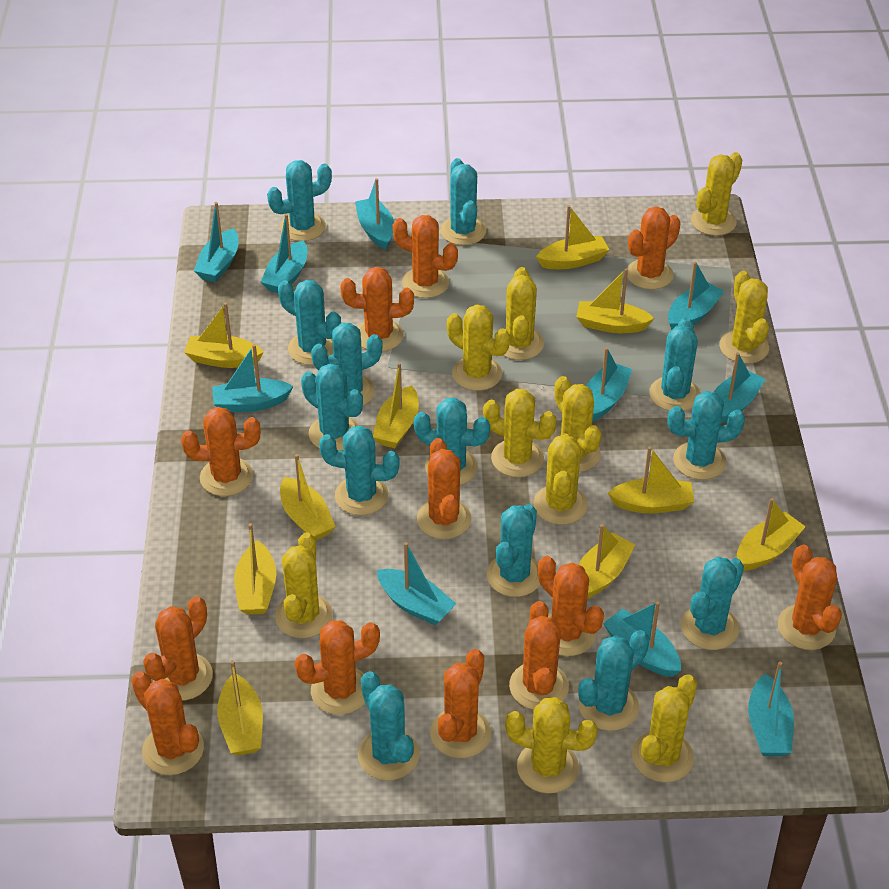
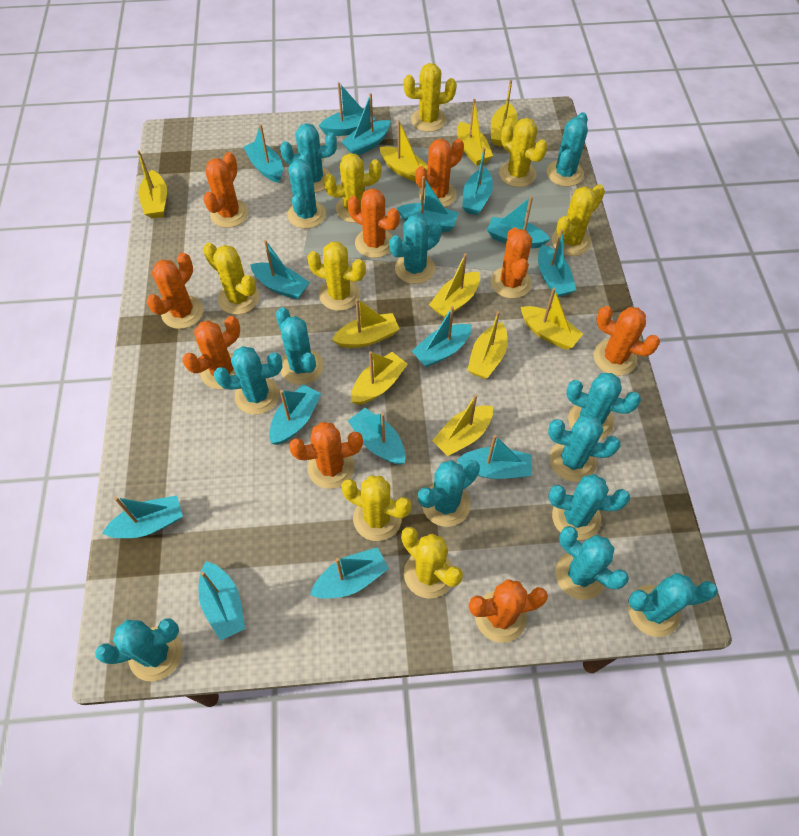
orange cactus: [131,671,204,775] [143,596,213,701] [181,407,260,496] [295,620,380,715] [341,267,414,352] [393,215,458,298] [417,438,471,539] [430,649,491,758] [509,601,569,710] [538,556,604,656] [627,206,681,290] [778,544,842,650] = 12 -> [146,252,203,329] [183,316,240,389] [203,152,249,228] [289,422,363,489] [348,188,400,258] [415,138,464,207] [469,579,548,643] [491,227,532,299] [594,306,660,376] = 9
turquoise boat: [194,202,238,282] [212,344,293,412] [261,214,307,293] [355,178,394,250] [377,542,456,626] [586,347,632,421] [603,601,681,677] [668,261,725,330] [714,352,766,424] [748,662,794,757] = 10 -> [103,495,183,538] [198,561,245,641] [243,124,283,183] [250,240,310,300] [269,384,321,445] [310,547,389,599] [319,82,375,136] [342,93,390,155] [348,408,406,465] [397,176,458,232] [412,306,472,367] [456,435,532,479] [462,147,493,215] [487,196,550,248] [538,229,576,297] = 15
yellow cactus: [275,532,333,638] [447,305,510,391] [483,389,557,477] [503,267,544,360] [505,697,598,793] [533,433,588,525] [551,376,601,472] [632,674,697,782] [691,152,743,236] [719,271,769,364] = 10 -> [203,243,259,315] [307,242,366,311] [323,153,381,223] [341,476,412,541] [401,527,463,599] [403,63,457,132] [499,118,548,187] [552,184,605,256] = 8

